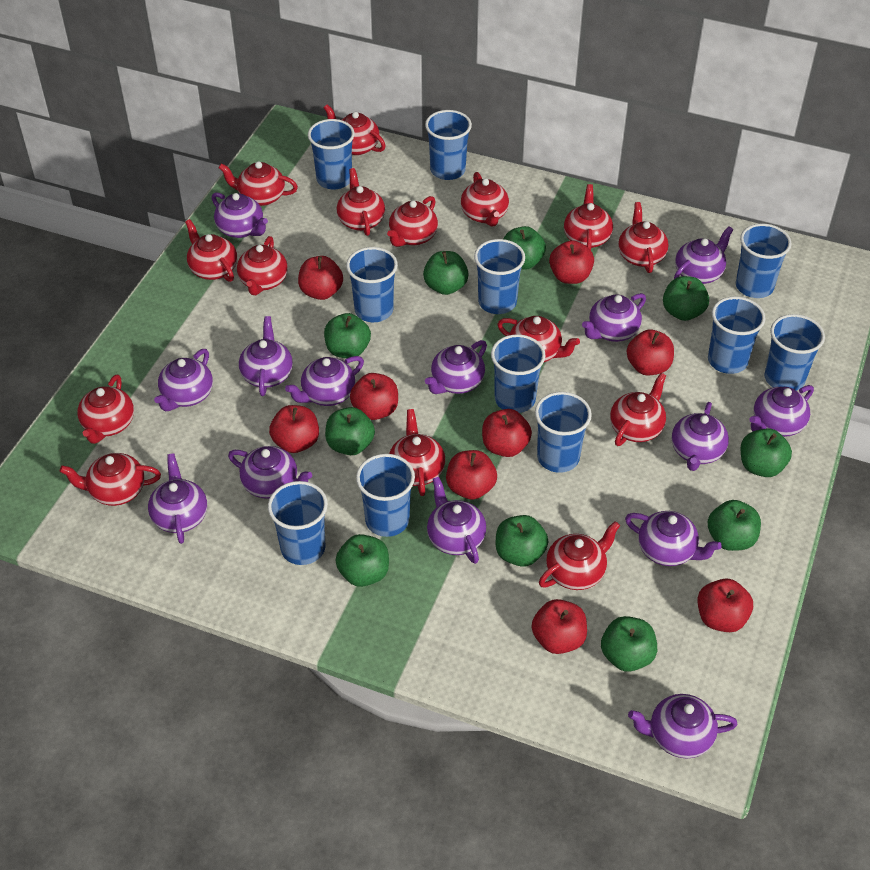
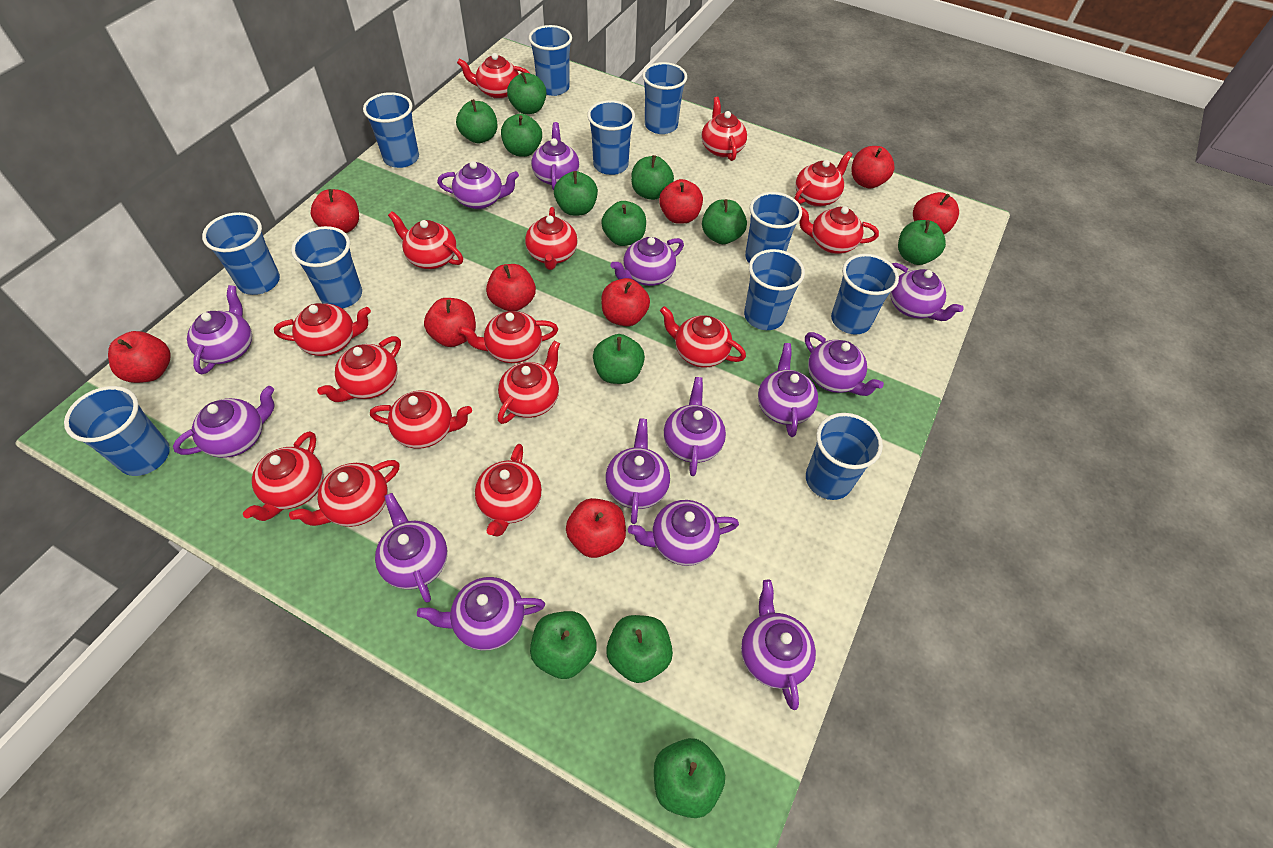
green apple: [324,313,371,358] [325,407,375,455] [335,534,389,587] [423,251,469,295] [496,515,548,567] [503,226,546,270] [601,616,657,672] [663,276,709,321] [708,500,761,551] [740,428,792,477] = 10 -> [456,99,497,143] [501,114,542,157] [507,72,546,114] [530,611,597,679] [554,171,598,216] [593,334,645,384] [601,201,646,246] [606,615,673,683] [631,155,674,200] [654,738,725,818] [702,199,747,244] [898,220,946,265] = 12

